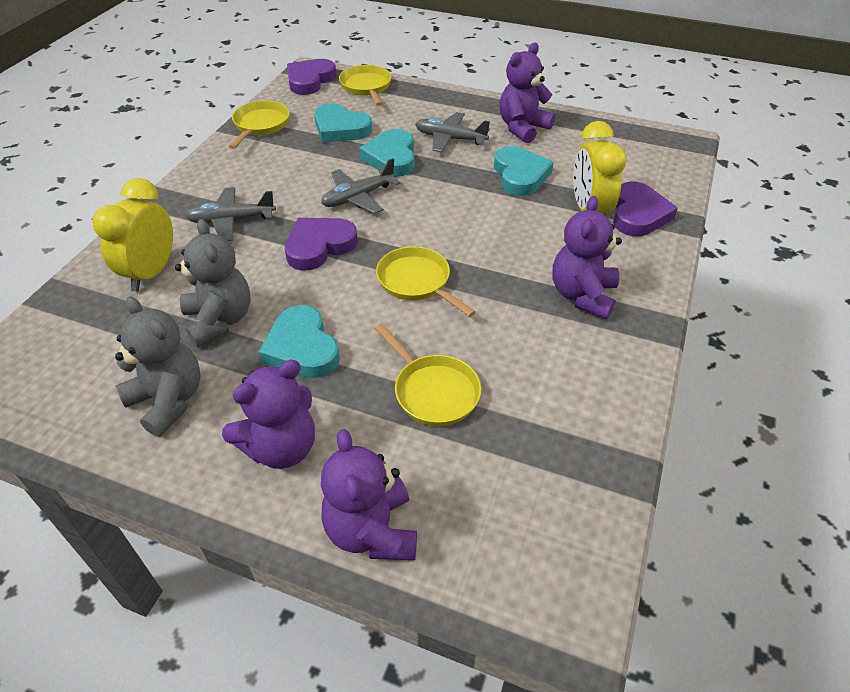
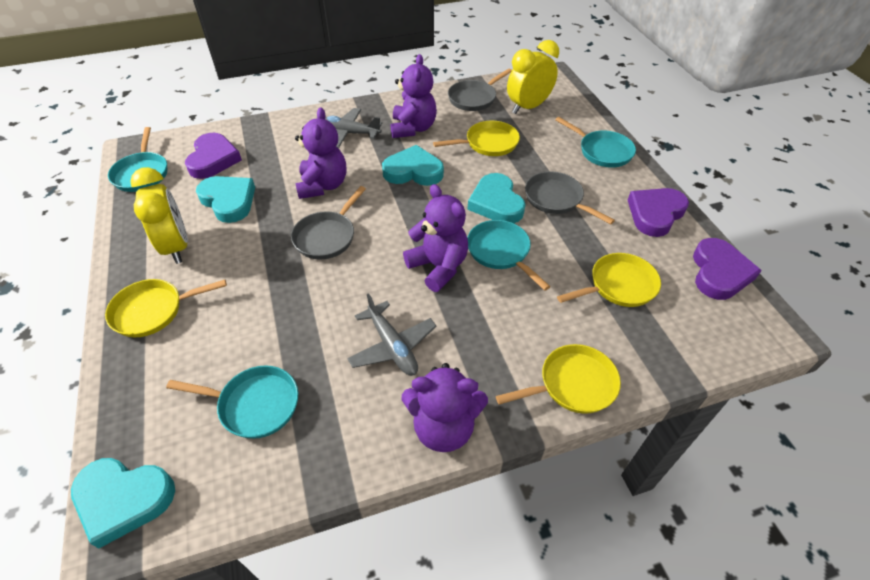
grey pan: none = 0 -> [291,186,366,260] [448,68,512,111] [525,172,615,225] = 3
grey plane: [186,187,276,241] [321,158,401,214] [415,112,490,152] = 3 -> [325,108,382,148] [347,293,437,376] = 2
grey teddy bear: [115,297,201,437] [175,219,251,347] = 2 -> none = 0
turquoise pan: none = 0 -> [108,127,167,192] [166,365,298,439] [467,220,550,291] [555,117,636,167] = 4

